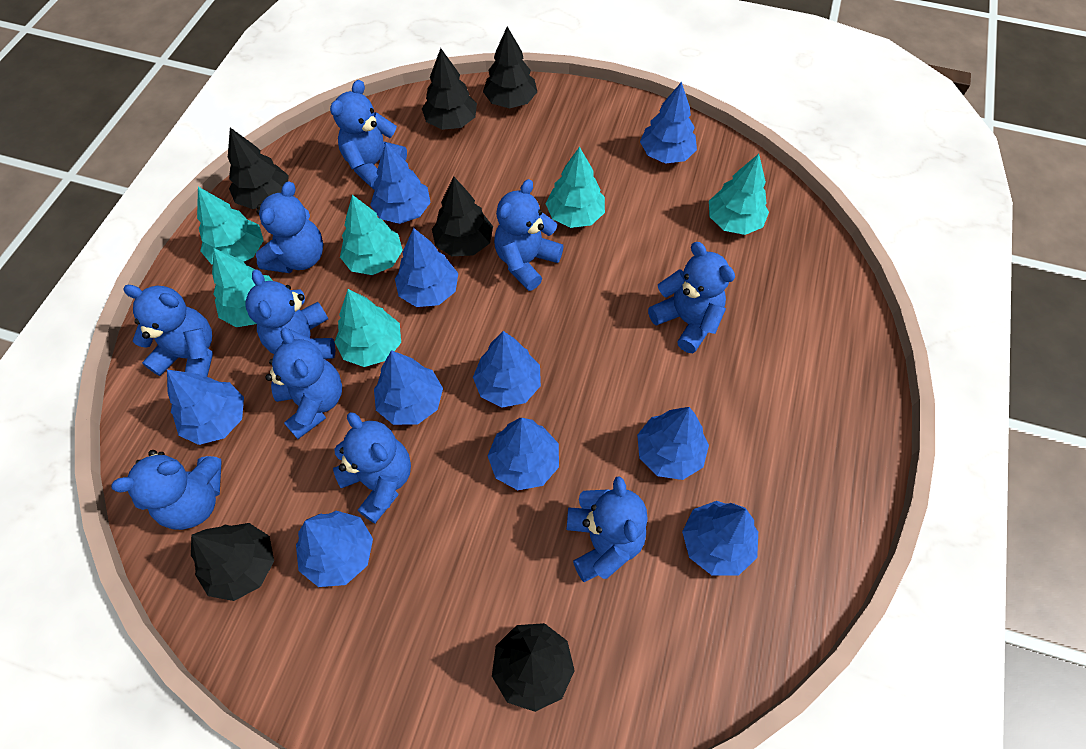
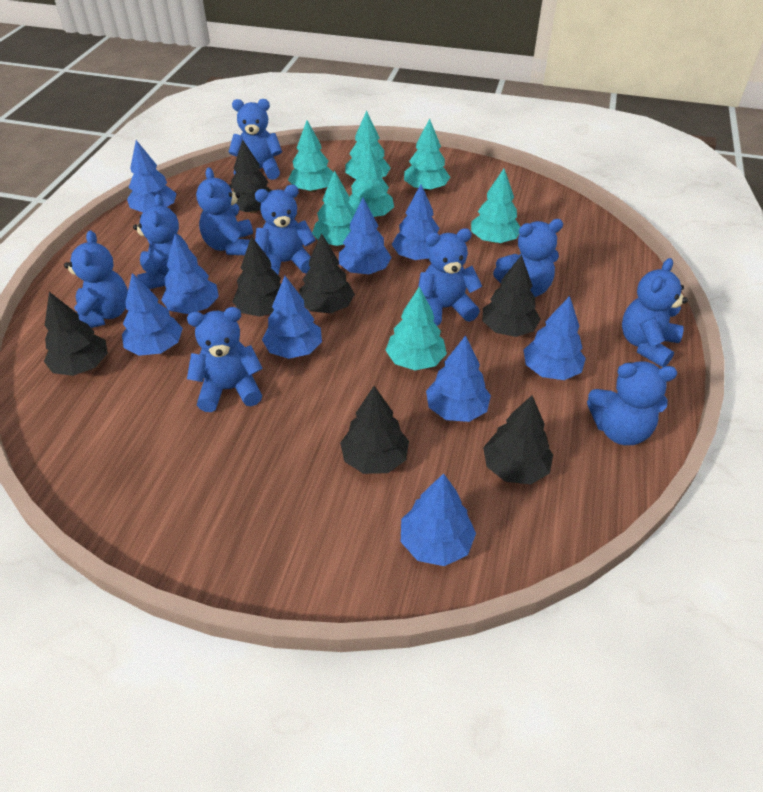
black tree: [191,523,274,601] [228,128,289,209] [422,48,477,130] [432,177,493,256] [483,27,537,109] [492,623,575,712] = 6 -> [44,292,108,376] [231,140,272,213] [232,236,281,317] [299,233,355,313] [340,386,409,474] [482,255,541,337] [483,395,553,484] = 7
blue tree: [167,370,244,445] [296,511,373,587] [370,142,431,224] [374,350,443,425] [395,228,458,307] [473,331,541,408] [488,418,559,490] [637,407,709,480] [640,82,697,164] [682,501,758,575] = 10 -> [122,273,183,356] [127,140,177,212] [161,234,219,314] [262,276,322,359] [339,198,392,274] [392,184,439,260] [401,473,476,566] [426,335,491,422] [524,296,586,380] = 9
turquoise tree: [197,187,264,265] [212,248,273,327] [335,289,401,367] [340,195,403,275] [545,147,605,228] [709,154,769,235] = 6 -> [288,120,333,192] [312,170,356,246] [345,111,391,179] [348,145,394,217] [385,286,447,370] [404,119,450,191] [471,169,520,243] = 7

